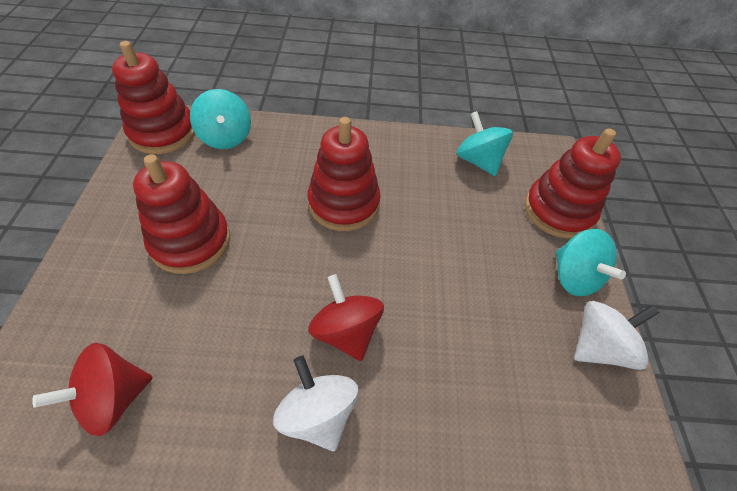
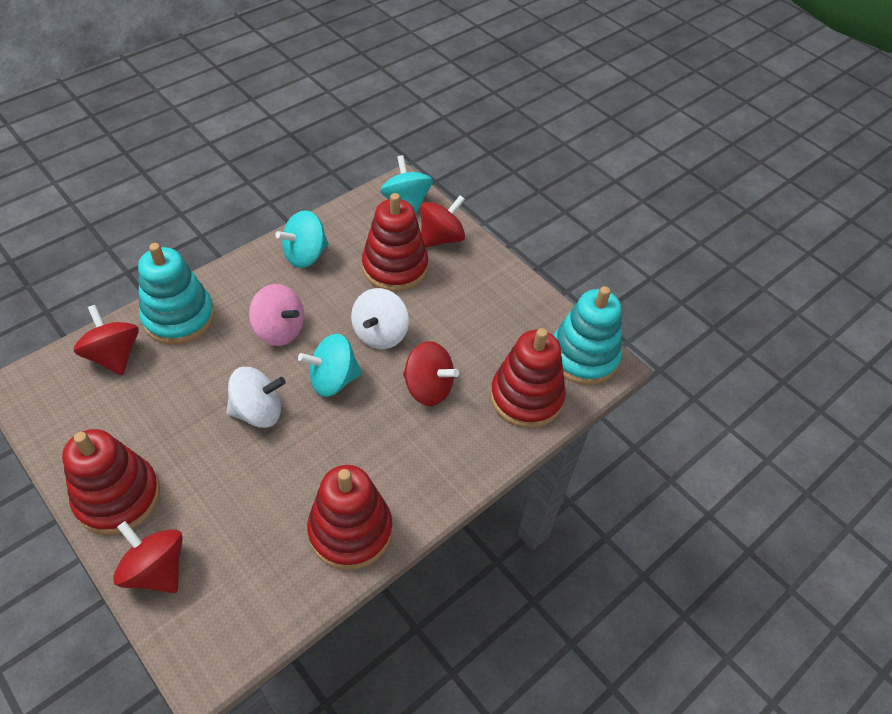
pink spinning top: none = 0 -> [249,284,304,346] = 1
red spinning top: [32,343,153,436] [308,274,384,361] = 2 -> [73,305,139,375] [113,521,183,593] [403,341,459,406] [420,195,465,248] = 4
turquoise stacking toy: none = 0 -> [138,243,215,345] [553,286,622,385] = 2

